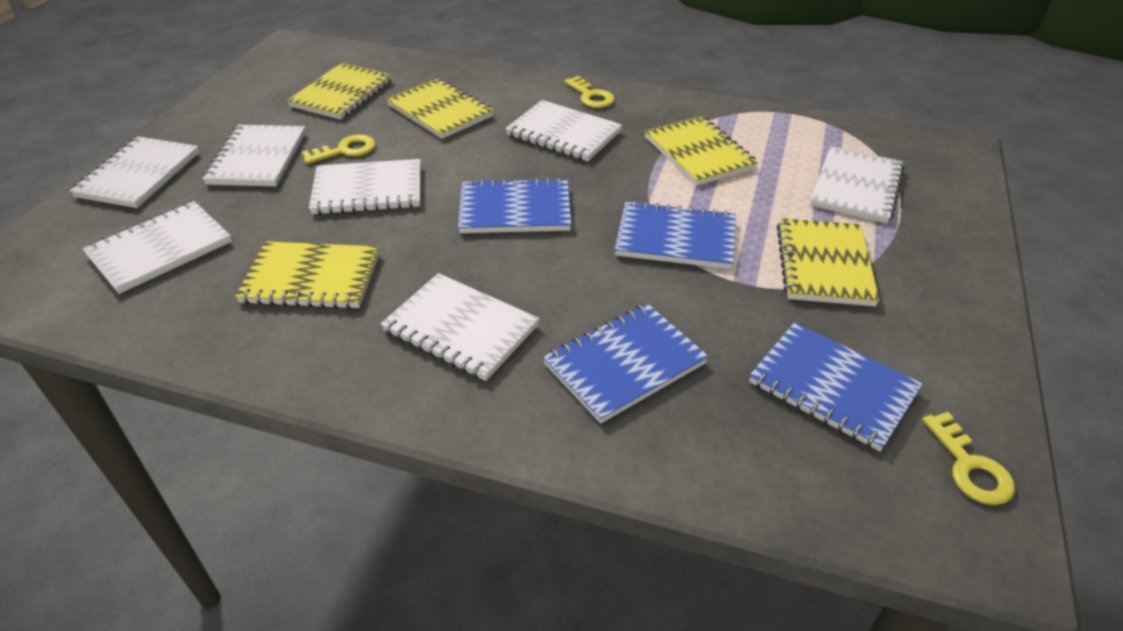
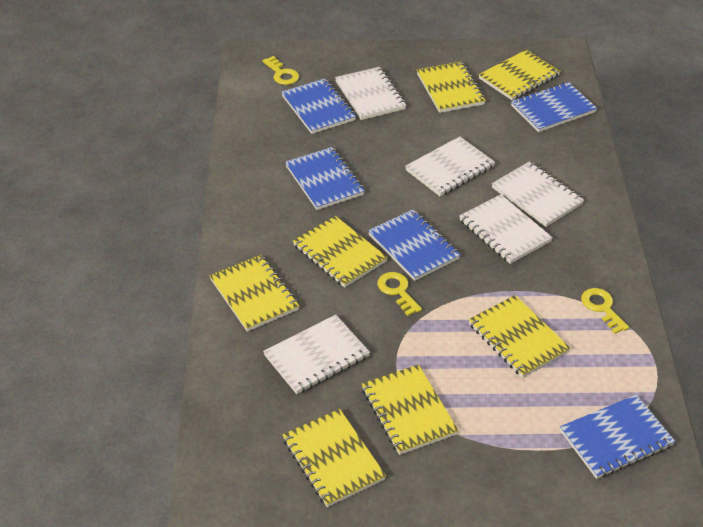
blue notebook: [458,178,571,233] [543,303,709,423] [615,201,736,269] [749,322,923,451] = 4 -> [281,78,356,134] [285,147,365,210] [368,210,460,281] [511,82,597,132] [560,395,675,479] = 5
white notebook: [70,136,199,208] [82,201,232,294] [202,125,306,187] [309,159,421,215] [381,273,539,381] [505,100,622,161] [810,146,905,223] = 7 -> [263,315,370,394] [335,67,406,120] [405,136,495,196] [459,194,553,264] [492,162,584,227] = 5
yellow notebook: [235,242,380,309] [287,63,392,120] [386,78,494,139] [645,116,758,186] [777,218,880,306] = 5 -> [209,255,299,332] [283,409,386,507] [293,216,388,288] [362,364,459,455] [416,61,486,113] [469,295,571,378] [479,49,560,100] = 7

